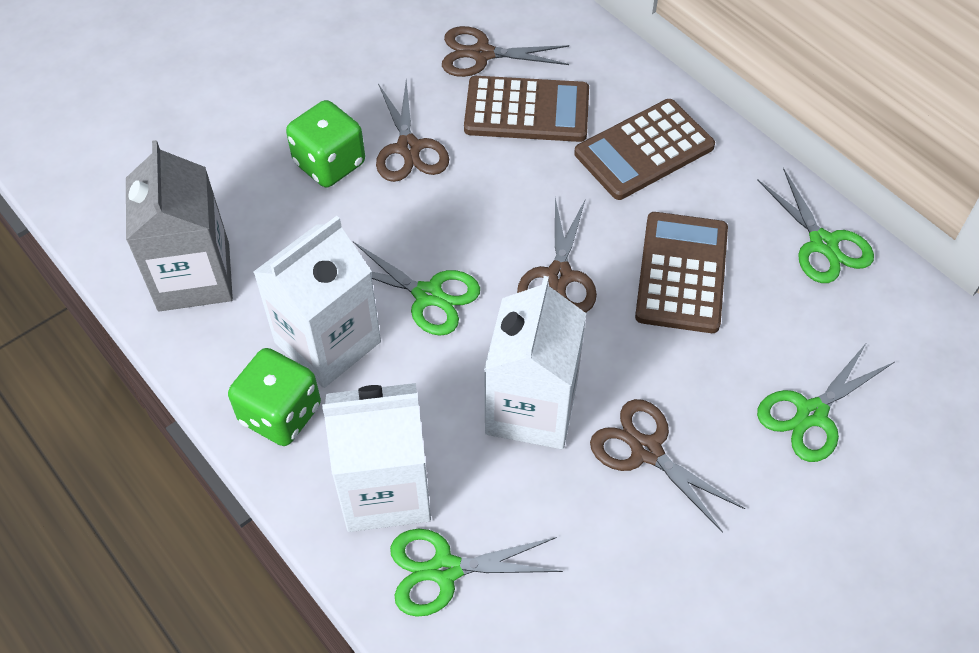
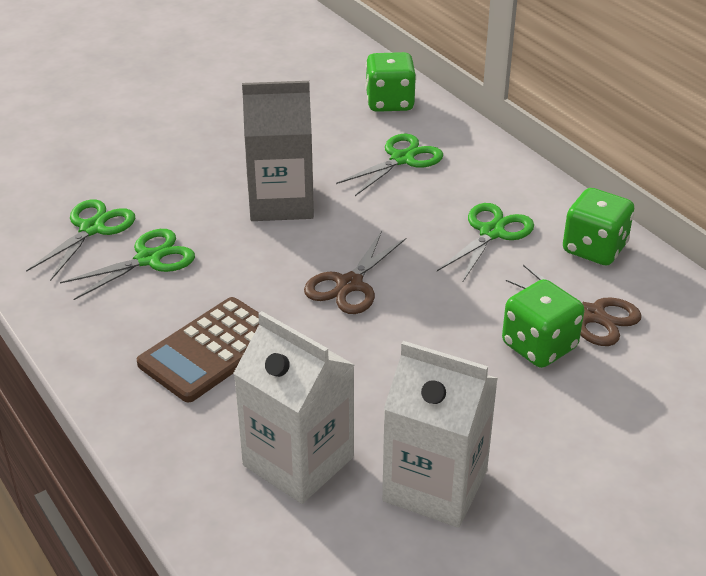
brown calculator: [464,76,589,142] [574,99,715,200] [635,212,728,333] = 3 -> [137,297,259,402] = 1
brown scissors: [376,80,449,182] [442,26,569,77] [517,198,597,313] [590,399,745,533] = 4 -> [304,231,407,314] [506,265,642,346] = 2
green dice: [228,348,321,446] [286,100,365,187] = 2 -> [365,52,416,112] [502,279,584,368] [563,188,634,265] = 3
white carton: [253,216,381,388] [322,383,431,532] [484,276,586,449] = 3 -> [234,311,354,504] [382,341,498,528] = 2

